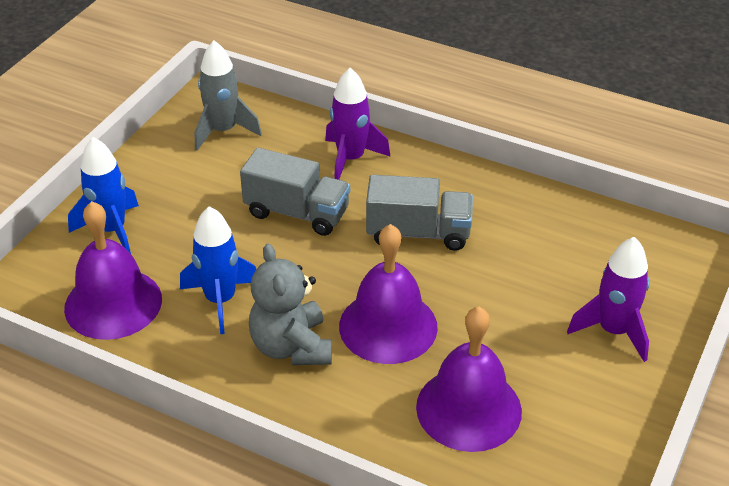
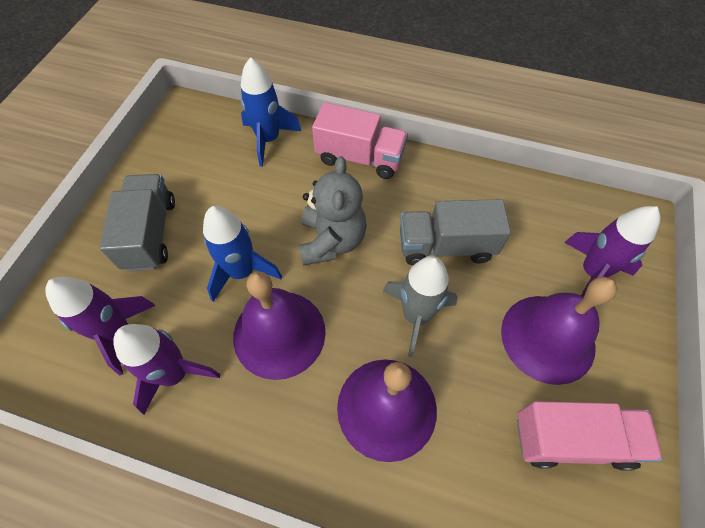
pink truck: none = 0 -> [312,102,408,179] [517,401,663,471] = 2
purple rocket: [325,68,391,180] [567,237,649,362] = 2 -> [45,277,156,376] [113,324,220,415] [564,206,661,297] = 3

